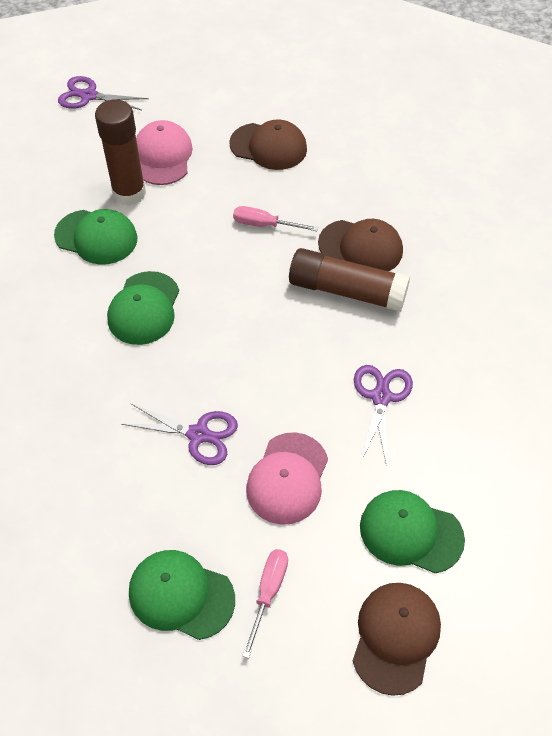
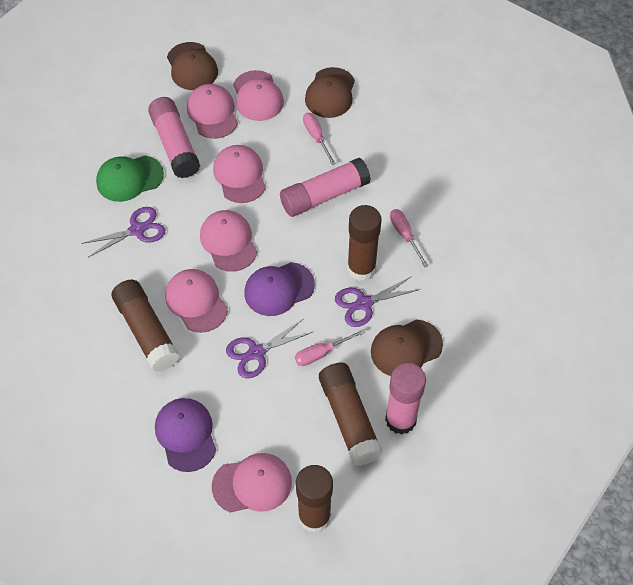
brown glue stick: [95,99,146,206] [289,248,410,312] = 2 -> [112,280,180,372] [296,465,333,533] [319,362,383,466] [347,205,382,281] = 4
green cap: [54,209,137,265] [107,271,179,345] [129,550,235,640] [360,490,465,573] = 4 -> [96,156,164,202] = 1
pink cap: [136,120,193,185] [246,432,328,525] = 2 -> [165,269,228,333] [187,84,238,139] [200,210,257,272] [212,453,292,513] [213,145,266,203] [233,70,284,121] = 6
pink glue stick: none = 0 -> [148,97,200,178] [280,158,371,217] [385,363,426,435] = 3
pink screwdriver: [233,206,318,231] [242,549,288,659] = 2 -> [295,329,366,366] [303,113,336,165] [390,209,428,267] = 3
purple cap: none = 0 -> [155,398,216,472] [244,262,315,316] = 2

